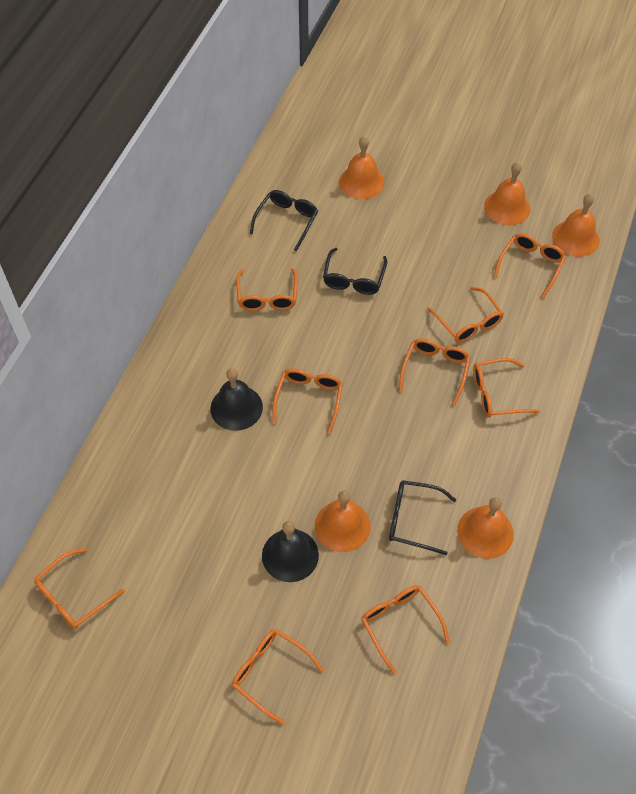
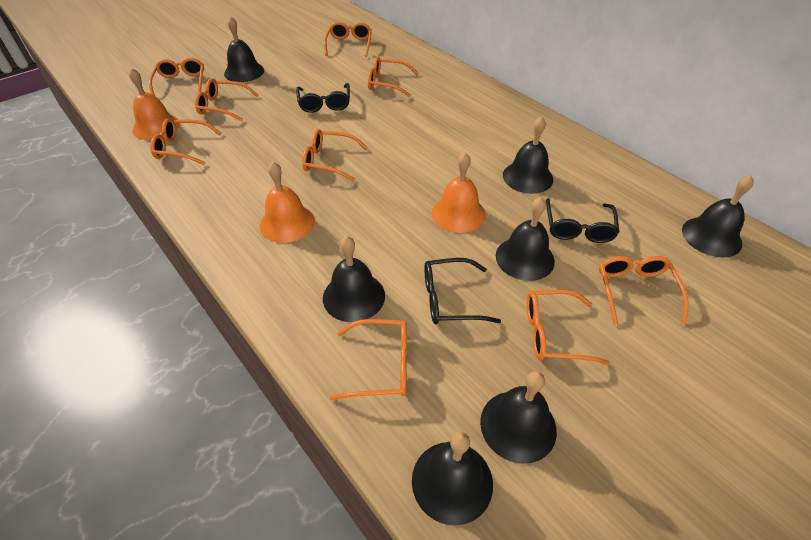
black bell: [210,368,263,431] [262,521,319,582] = 2 -> [224,16,264,82] [323,236,385,322] [412,431,493,526] [480,371,557,464] [496,197,555,281] [503,116,553,194] [682,175,754,257] = 7
orange bell: [315,491,371,552] [339,136,385,199] [457,497,514,559] [484,162,530,225] [552,194,600,257] = 5 -> [129,68,180,140] [260,162,315,243] [432,152,486,233] = 3

